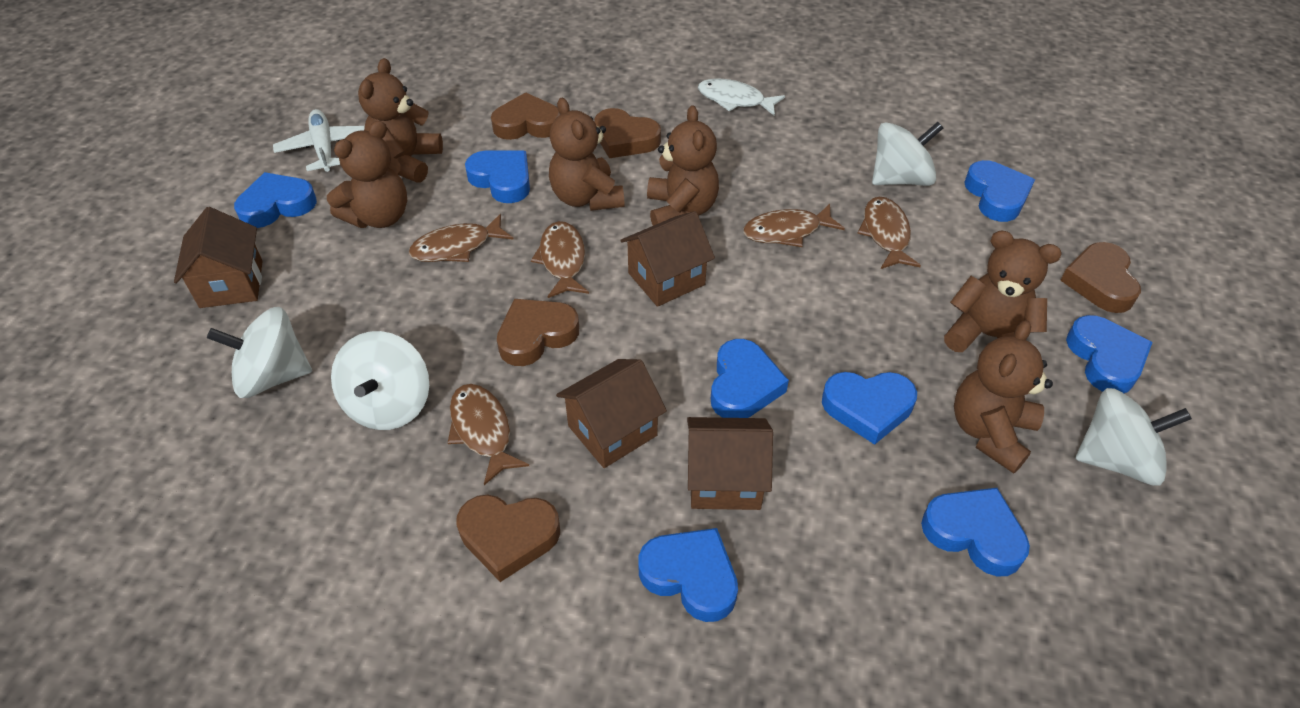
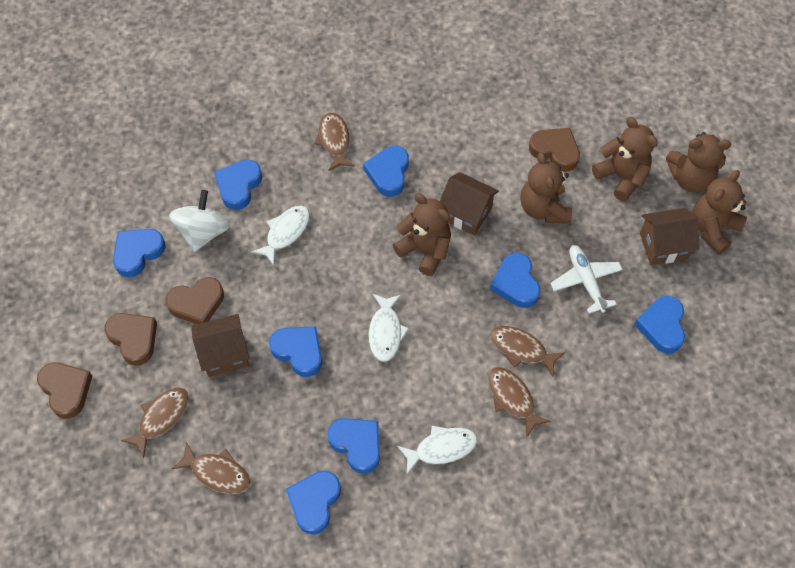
brown heart: [457,495,560,582] [491,92,560,140] [497,299,579,366] [594,108,661,158] [1060,242,1141,313] = 5 -> [37,362,92,419] [104,313,157,366] [166,277,224,324] [529,128,580,172] = 4
brown house: [174,207,263,308] [556,359,667,468] [620,211,715,307] [687,417,773,510] = 4 -> [192,314,249,377] [440,172,499,236] [640,208,700,265] = 3
brown teddy bear: [327,121,407,228] [358,58,443,183] [549,98,625,211] [647,105,719,226] [944,230,1062,352] [954,320,1053,474] = 6 -> [393,193,451,276] [520,152,572,224] [592,117,658,201] [666,132,731,193] [693,170,747,254] = 5
white fish: [698,79,785,116] = 1 -> [252,206,310,266] [368,294,409,362] [397,426,477,474] = 3
white spinning top: [207,307,312,398] [331,331,429,430] [872,122,943,186] [1076,388,1192,486] = 4 -> [169,190,230,252] = 1

